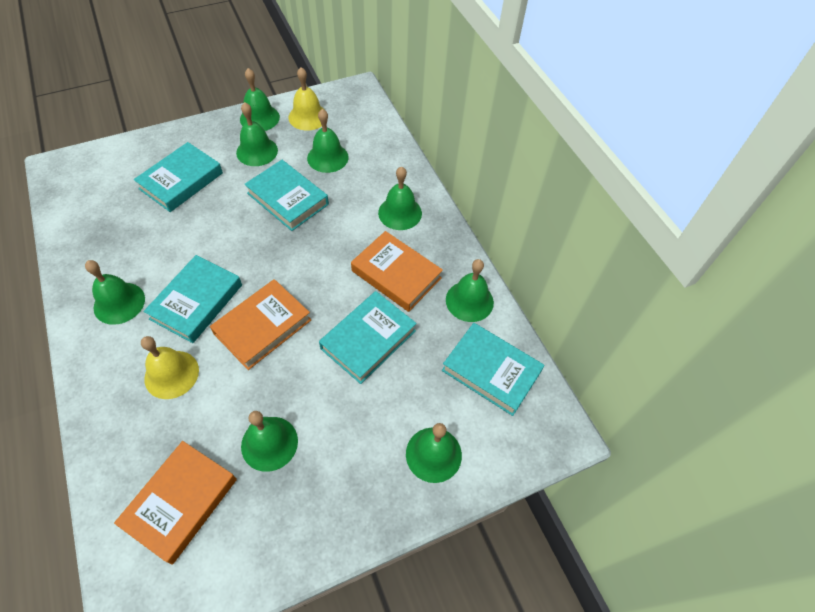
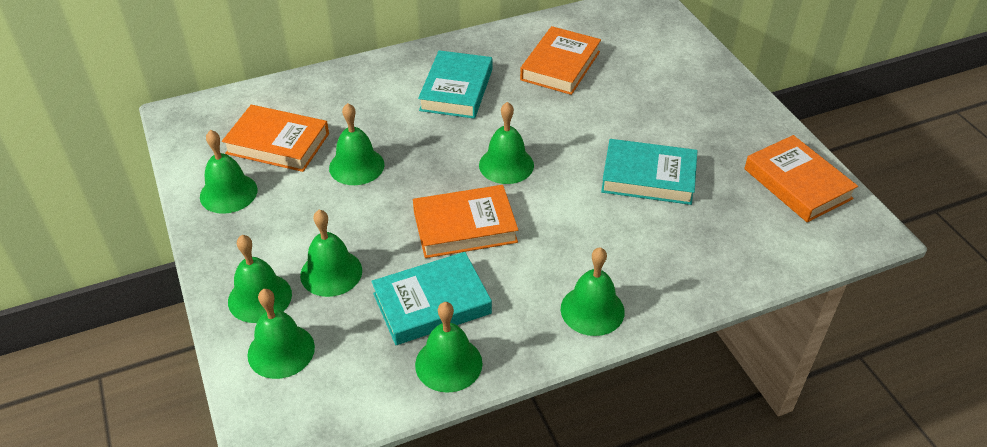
orange book: [114,441,237,565] [210,279,311,370] [351,231,443,312] = 3 -> [222,105,329,172] [413,185,518,258] [520,26,601,95] [744,135,858,222] = 4
turquoise book: [134,142,223,212] [143,255,242,343] [244,160,329,231] [319,291,417,384] [442,323,545,416] = 5 -> [371,252,492,345] [418,50,492,119] [601,139,697,205] = 3
yellow bell: [141,336,199,399] [288,67,325,131] = 2 -> none = 0

